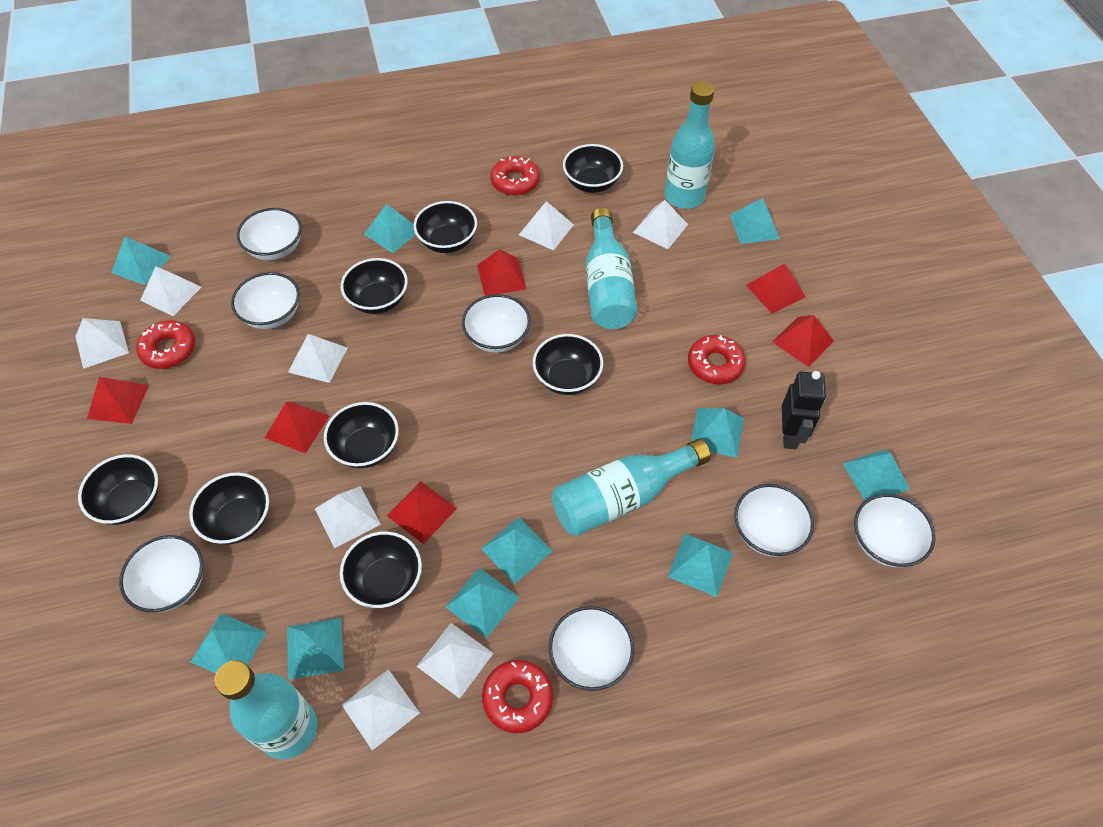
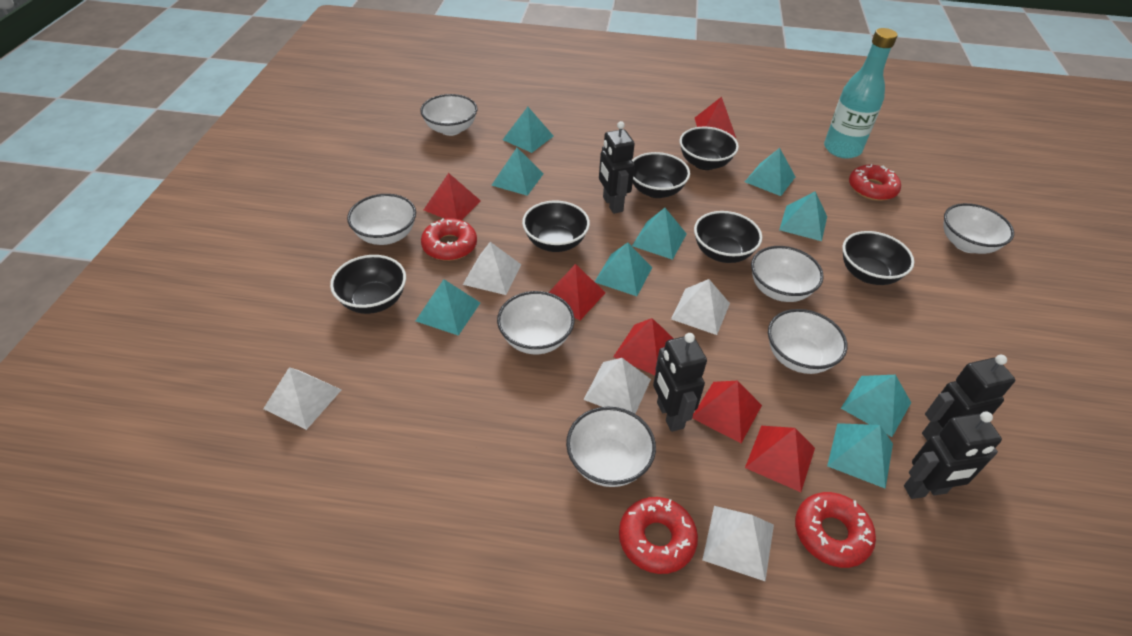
black bowl: [78,454,158,525] [189,473,269,544] [324,402,399,468] [340,531,422,608] [341,258,408,314] [414,201,477,253] [533,334,603,395] [563,144,623,193] = 8 -> [330,255,406,314] [522,200,590,252] [632,152,690,198] [680,127,739,170] [694,211,762,263] [842,231,914,285] = 6
black robot: [782,371,826,449] = 1 -> [599,121,635,214] [653,333,707,432] [904,411,1002,499] [922,355,1015,440] = 4
turquoise bottle: [214,660,317,759] [552,439,711,536] [586,208,637,329] [665,81,715,209] = 4 -> [824,28,897,159] = 1
turquoise pyramid: [111,237,171,285] [191,613,267,673] [287,618,344,680] [364,204,416,253] [446,568,520,639] [481,517,552,584] [667,533,733,597] [691,408,744,458] [730,198,780,244] [842,449,910,500] = 10 -> [416,279,480,336] [491,148,544,196] [503,107,554,153] [595,242,652,296] [632,208,687,260] [745,148,795,196] [779,191,827,241] [827,423,893,489] [841,375,911,437] = 9
white pyramid: [75,318,129,369] [140,266,201,316] [288,334,347,383] [315,486,381,548] [342,669,420,750] [417,623,494,699] [519,201,574,251] [633,200,688,249] = 8 -> [263,367,342,430] [463,242,521,295] [583,358,651,414] [671,279,730,335] [702,506,774,581] = 5

